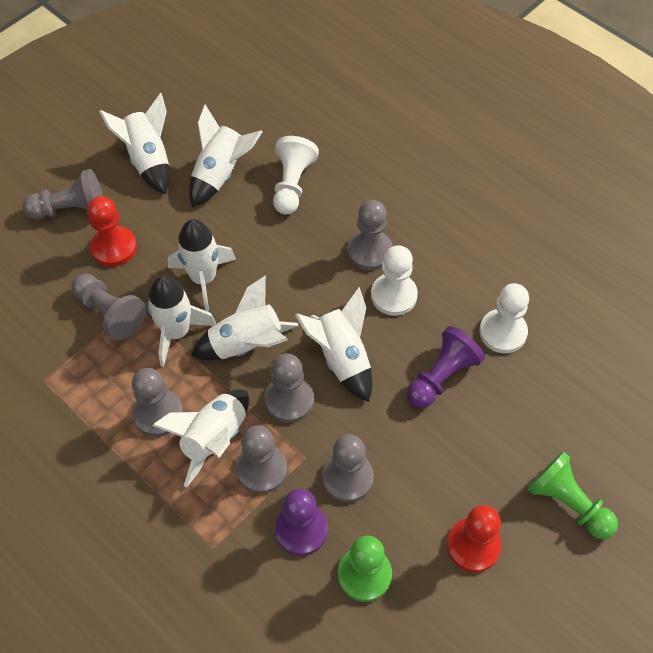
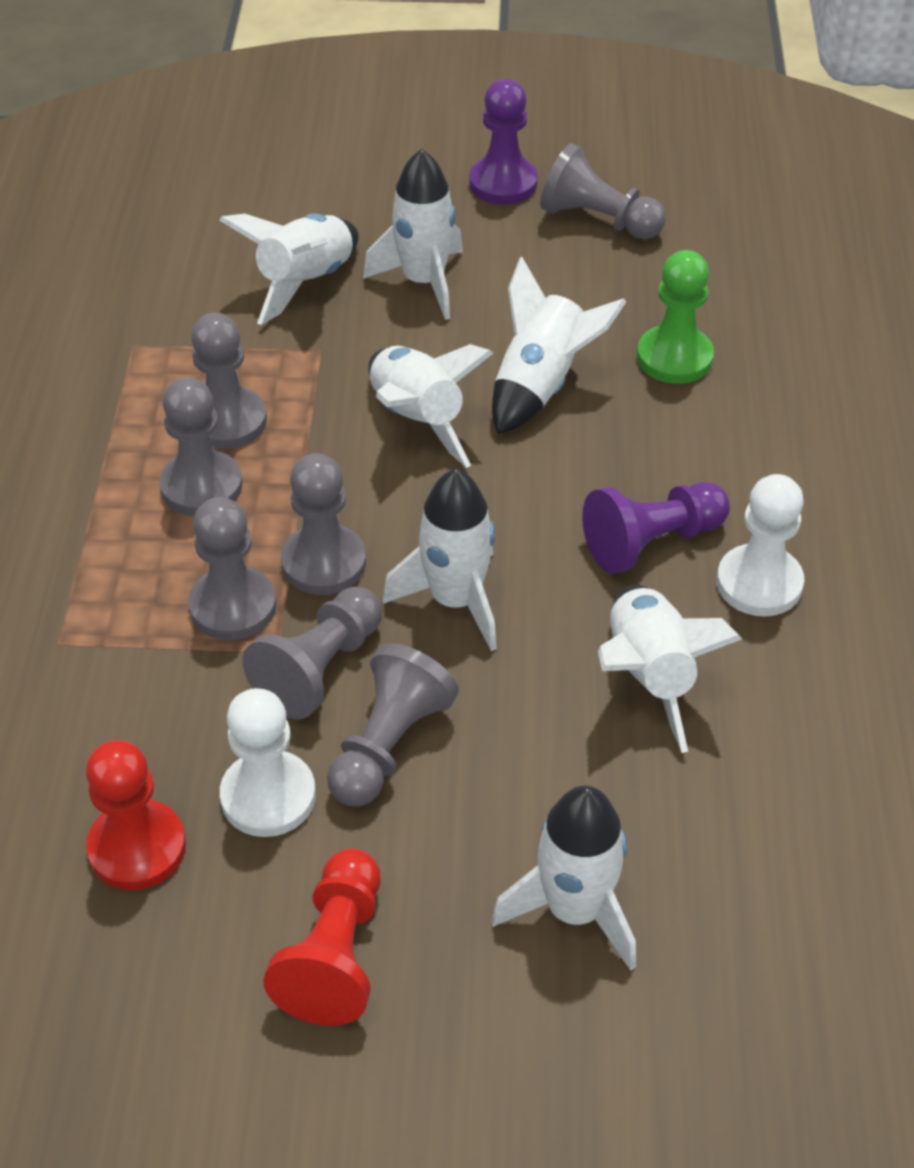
green pawn: [338,536,392,602] [527,451,618,539] = 2 -> [637,250,714,384] = 1
white pawn: [273,136,319,215] [371,245,418,316] [479,283,529,353] = 3 -> [220,688,316,837] [717,474,804,617] = 2

